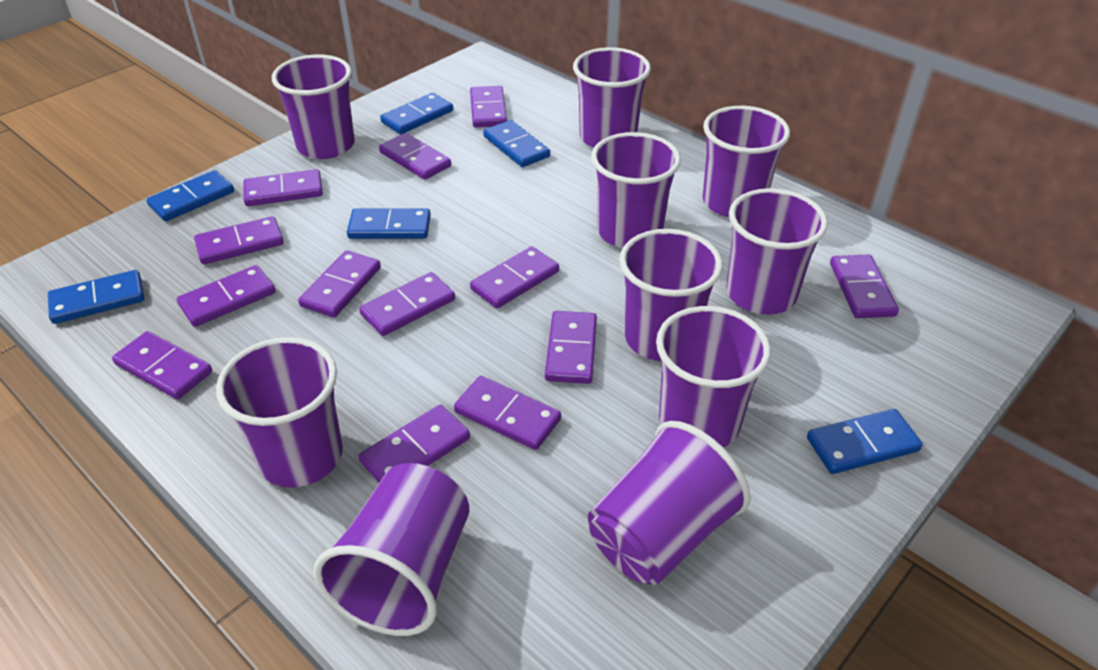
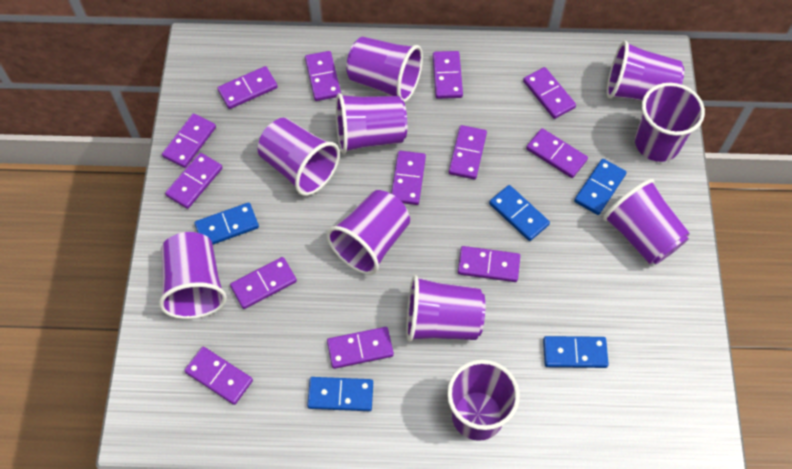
blue domino: [48,270,144,324] [146,170,234,221] [347,208,431,239] [380,93,453,134] [483,120,550,167] [807,409,923,474] = 6 -> [194,202,259,245] [307,377,373,411] [489,185,550,241] [543,336,609,368] [574,159,627,215] = 5

